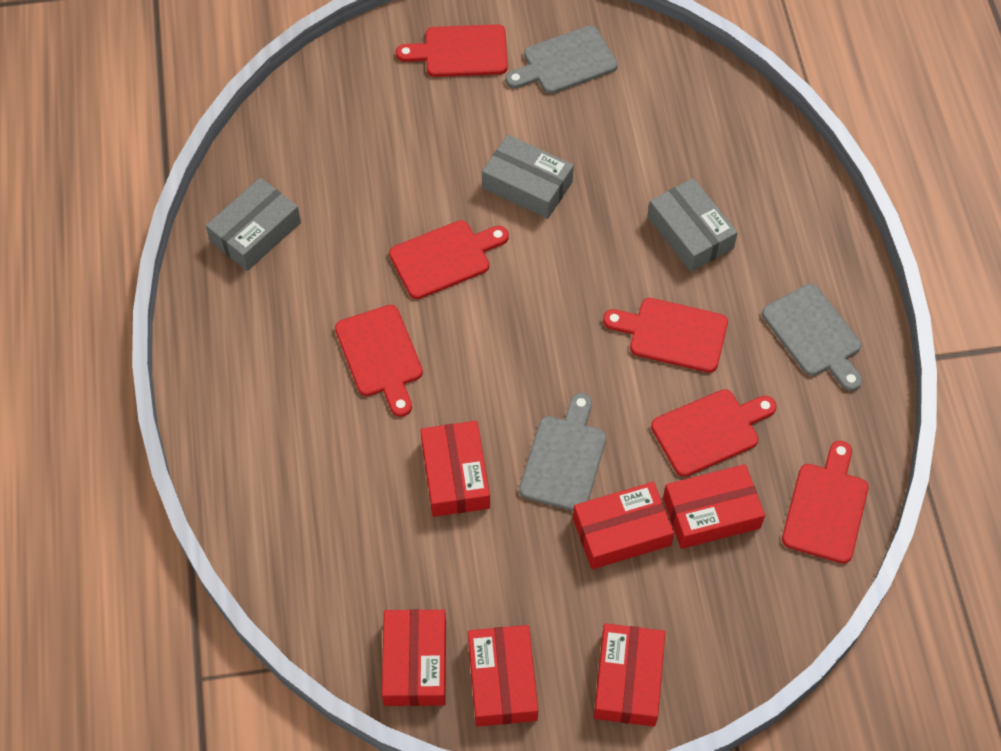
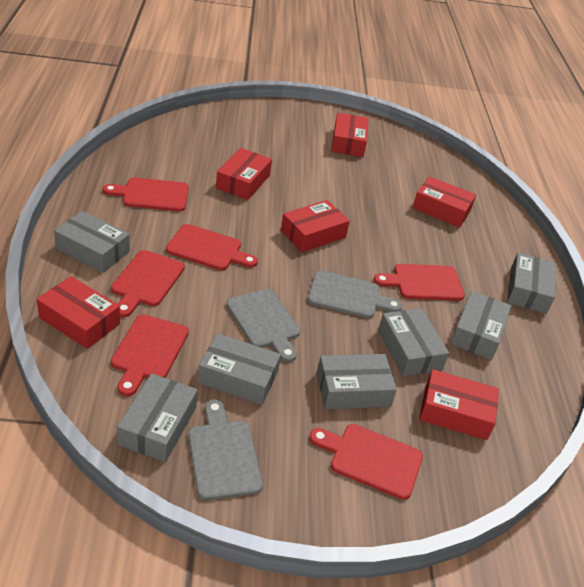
grey box: [206,178,301,271] [482,135,574,219] [648,178,738,272] = 3 -> [54,211,130,273] [117,374,198,462] [198,333,281,405] [317,354,397,409] [378,308,449,377] [451,291,511,360] [507,252,556,314] = 7

